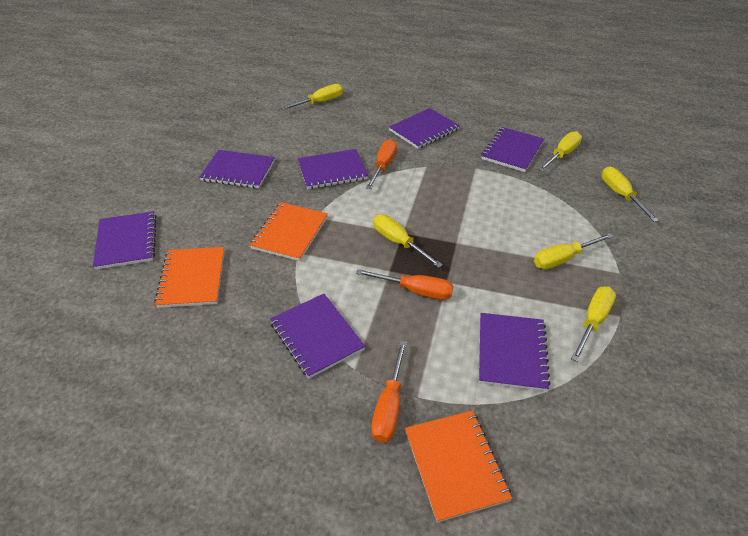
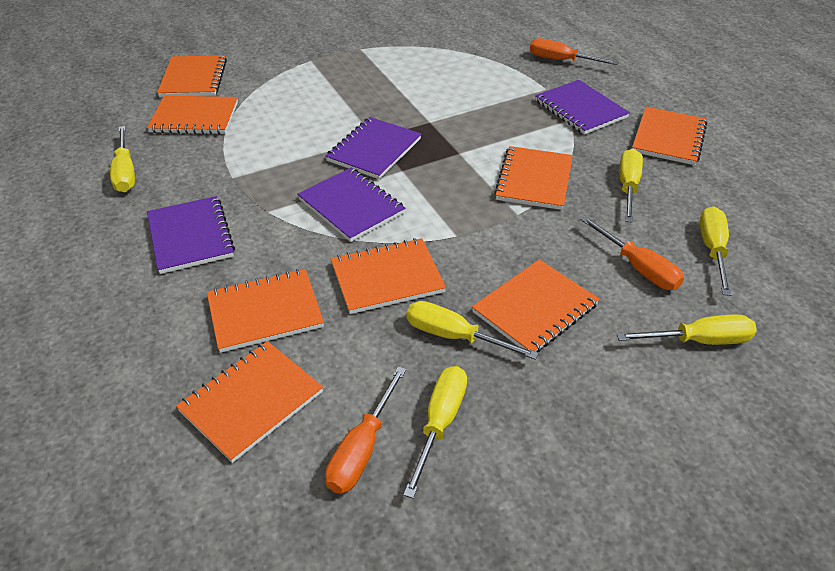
orange notebook: [154,247,225,308] [250,202,328,261] [405,410,512,523] = 3 -> [147,96,238,134] [157,55,227,97] [176,341,323,463] [207,269,324,353] [330,238,446,314] [472,259,599,353] [494,146,573,210] [632,107,707,165] = 8
purple notebook: [93,211,156,270] [199,150,275,189] [270,294,365,379] [298,149,368,189] [389,108,460,149] [479,313,551,391] [481,127,544,172] = 7 -> [147,196,235,274] [297,167,405,242] [325,117,421,179] [535,80,630,135] = 4

